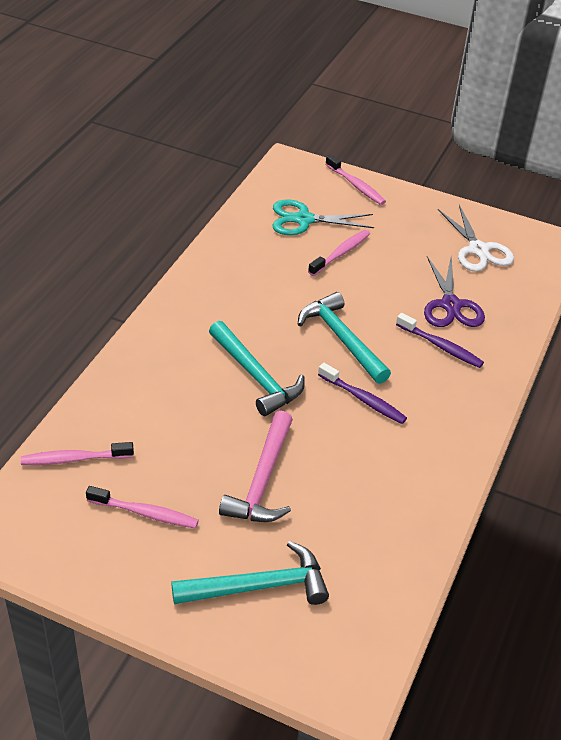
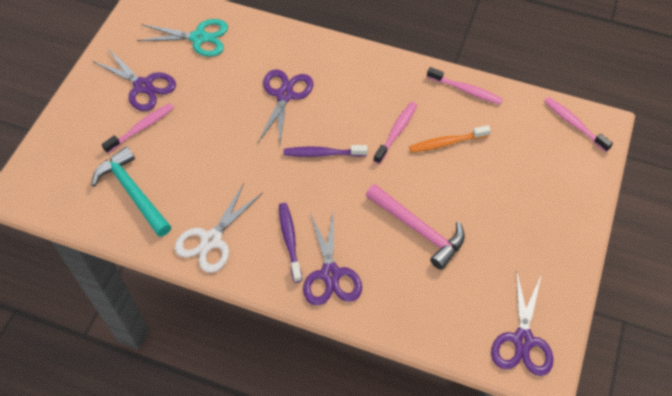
orange toothbrush: none = 0 -> [409,125,491,153] = 1
purple scissors: [424,256,485,327] = 1 -> [92,49,176,111] [258,69,313,146] [303,209,362,306] [491,269,554,376] = 4
turquoise hammer: [171,541,329,605] [209,321,305,416] [298,292,391,384] = 3 -> [92,147,171,237] = 1

